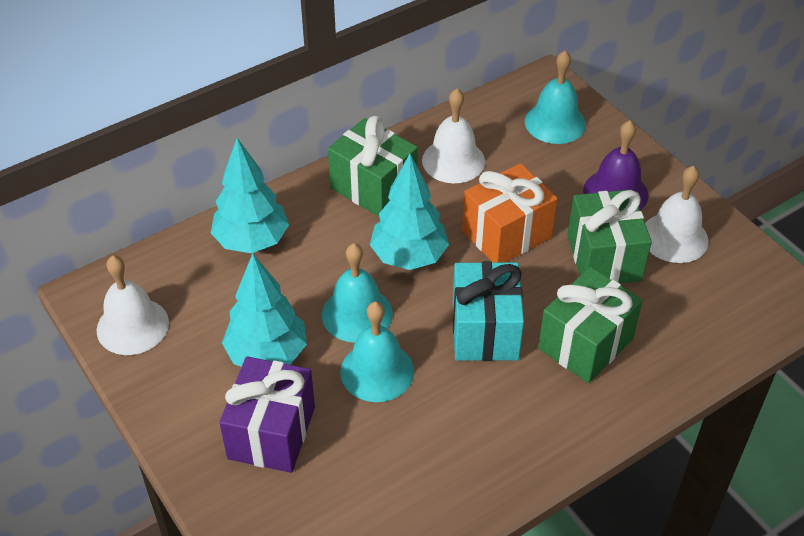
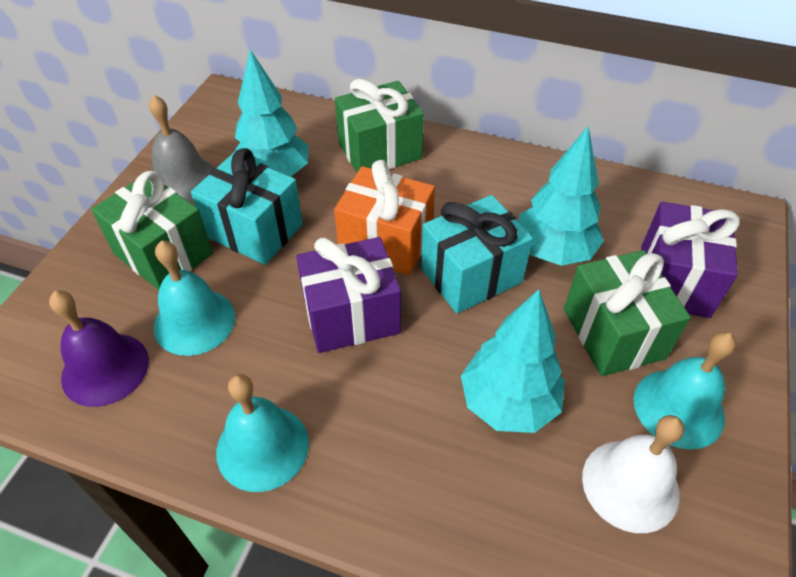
grey bell: none = 0 -> [149,95,214,202] = 1
purple gift: [219,356,315,473] = 1 -> [296,237,401,353] [641,202,740,318] = 2
turquoise gift: [453,261,524,361] = 1 -> [191,148,303,265] [421,195,533,314] = 2
white bell: [96,256,169,355] [422,89,485,183] [645,166,709,263] = 3 -> [582,415,684,533] = 1

